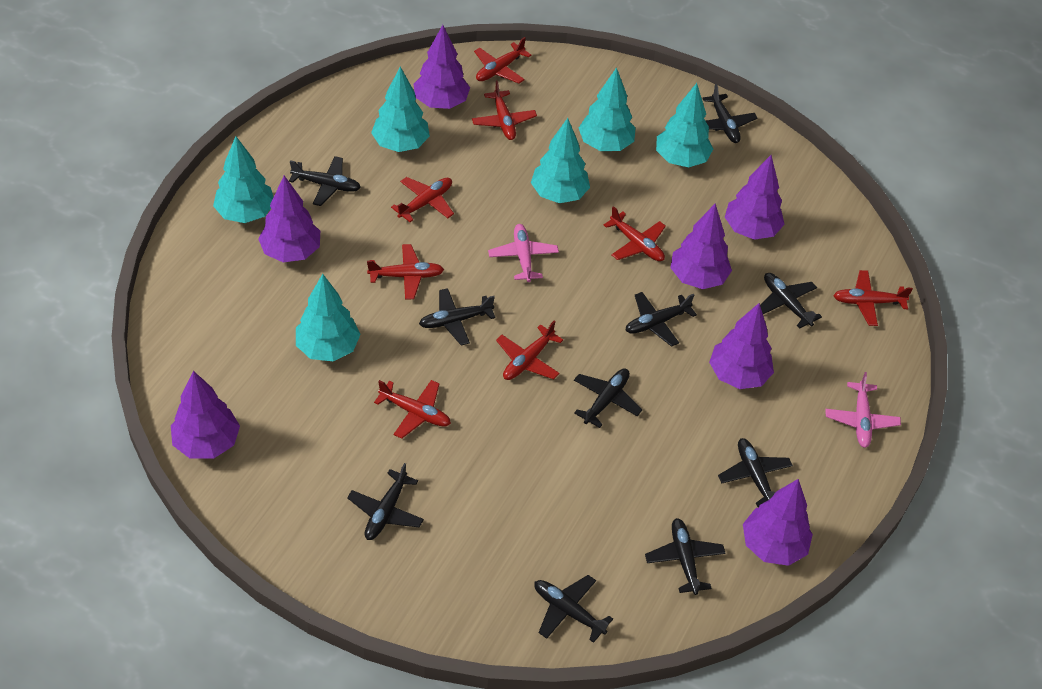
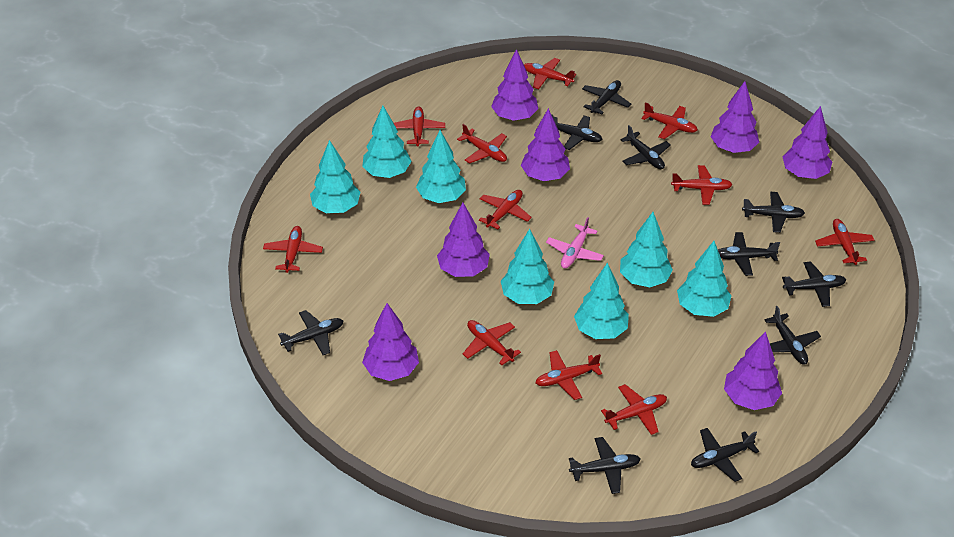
pink plane: [488,224,559,282] [825,372,901,448] = 2 -> [546,217,604,269] = 1
red plane: [367,244,444,300] [374,380,451,439] [391,177,454,222] [472,80,537,140] [474,37,532,83] [496,321,563,380] [604,206,666,261] [833,270,913,326] = 8 -> [263,226,323,273] [394,106,445,146] [457,124,507,164] [463,320,521,365] [479,190,532,229] [524,58,576,89] [535,350,602,400] [601,384,667,435] [642,102,698,139] [671,165,733,205] [815,219,874,265] = 11
turquoise tree: [213,136,273,223] [296,274,361,361] [371,67,430,152] [531,118,590,203] [579,67,636,151] [656,83,713,168] = 6 -> [310,140,360,213] [362,106,411,178] [416,130,466,203] [501,229,554,304] [574,263,629,339] [620,212,673,287] [677,241,732,317] = 7

